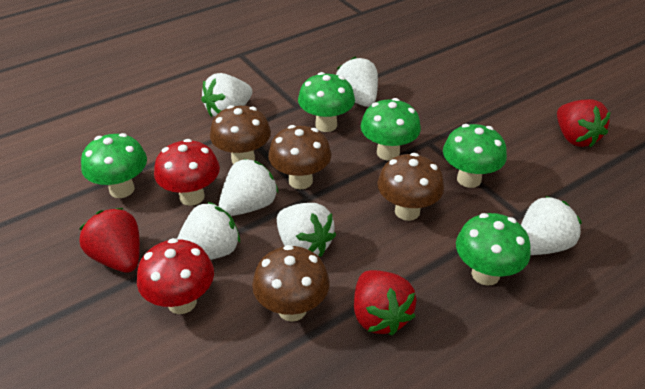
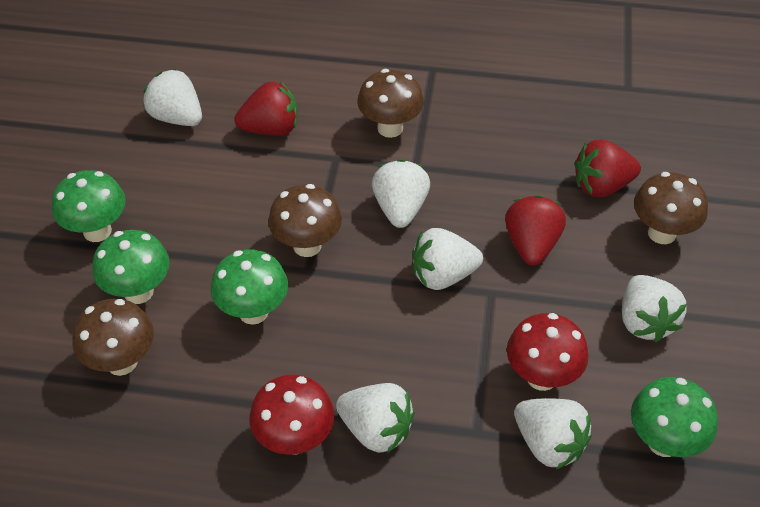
green mushroom: [81,133,147,198] [298,72,355,132] [361,98,421,161] [443,124,507,188] [456,213,531,286] = 5 -> [52,170,126,242] [92,230,170,304] [211,249,288,325] [631,377,718,457] = 4

